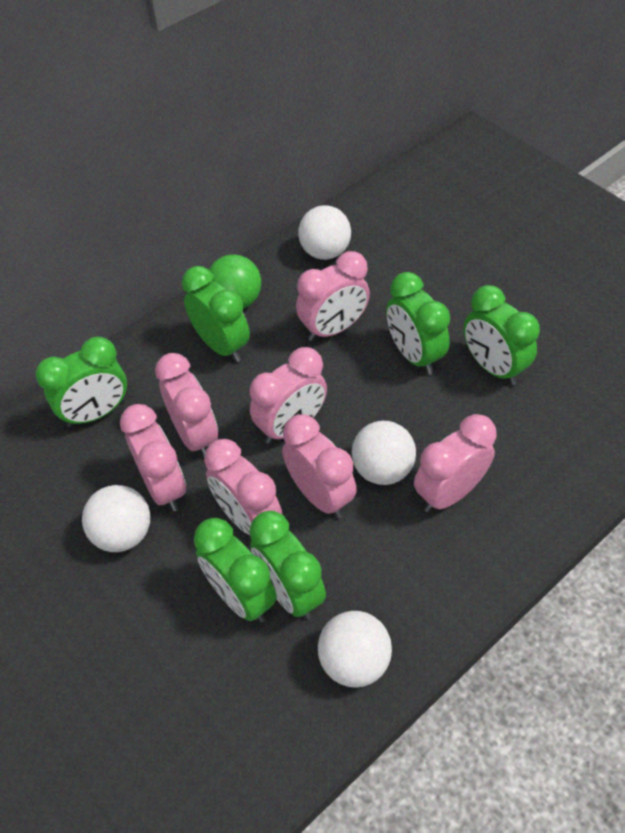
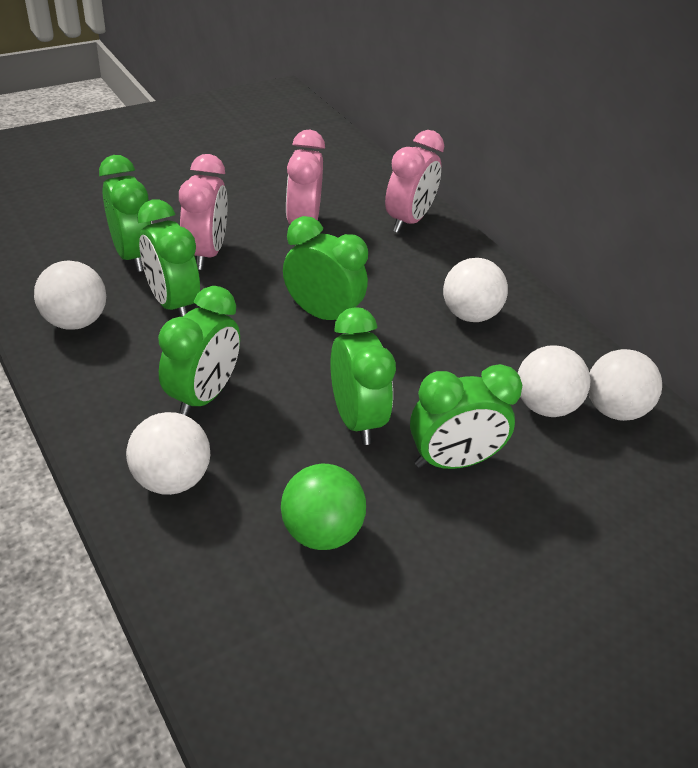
pink clock: [120,404,186,511] [155,353,218,457] [204,439,282,535] [249,347,327,444] [282,414,357,518] [296,251,370,341] [414,414,496,512] = 7 -> [179,154,228,270] [286,130,325,224] [385,130,444,233] = 3
white ball: [82,485,150,552] [298,205,351,260] [318,611,392,688] [352,421,416,485] = 4 -> [34,261,106,330] [126,412,210,495] [443,258,508,322] [518,345,591,417] [588,349,662,421] = 5

